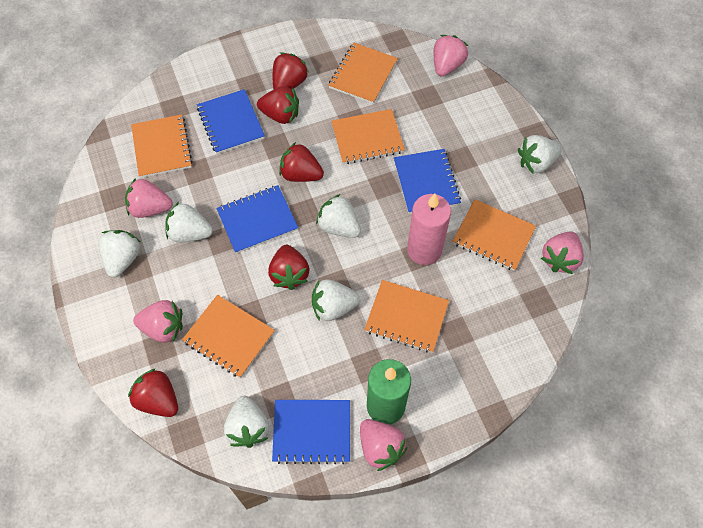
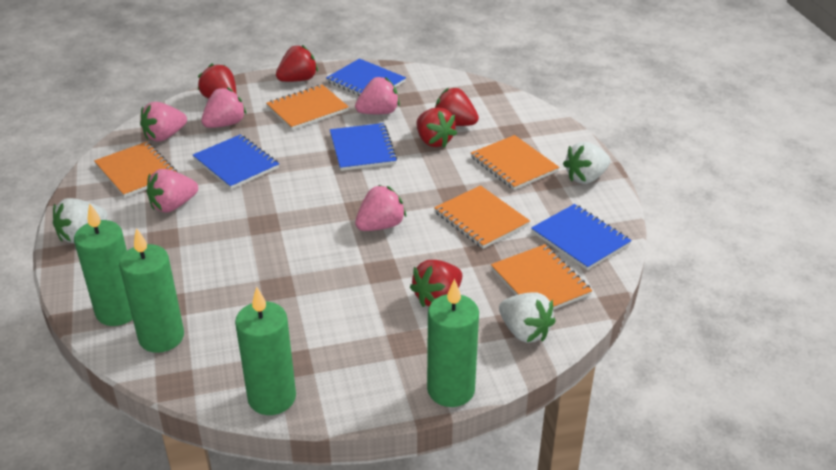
green candle: [367,359,411,424] = 1 -> [74,203,133,326] [119,228,184,353] [235,287,296,415] [427,279,479,407] = 4
orange notebook: [131,114,193,178] [182,295,275,378] [328,43,398,104] [331,109,405,164] [364,280,449,353] [452,199,536,271] = 6 -> [94,142,178,198] [266,85,349,130] [434,185,530,249] [471,135,559,190] [491,244,592,310] = 5
pink candle: [407,194,451,265] = 1 -> none = 0
white strawberry: [98,230,141,277] [165,202,213,243] [224,396,269,448] [312,279,360,321] [316,194,361,238] [518,135,562,174] = 6 -> [53,198,108,243] [499,292,556,343] [563,142,610,184] = 3

